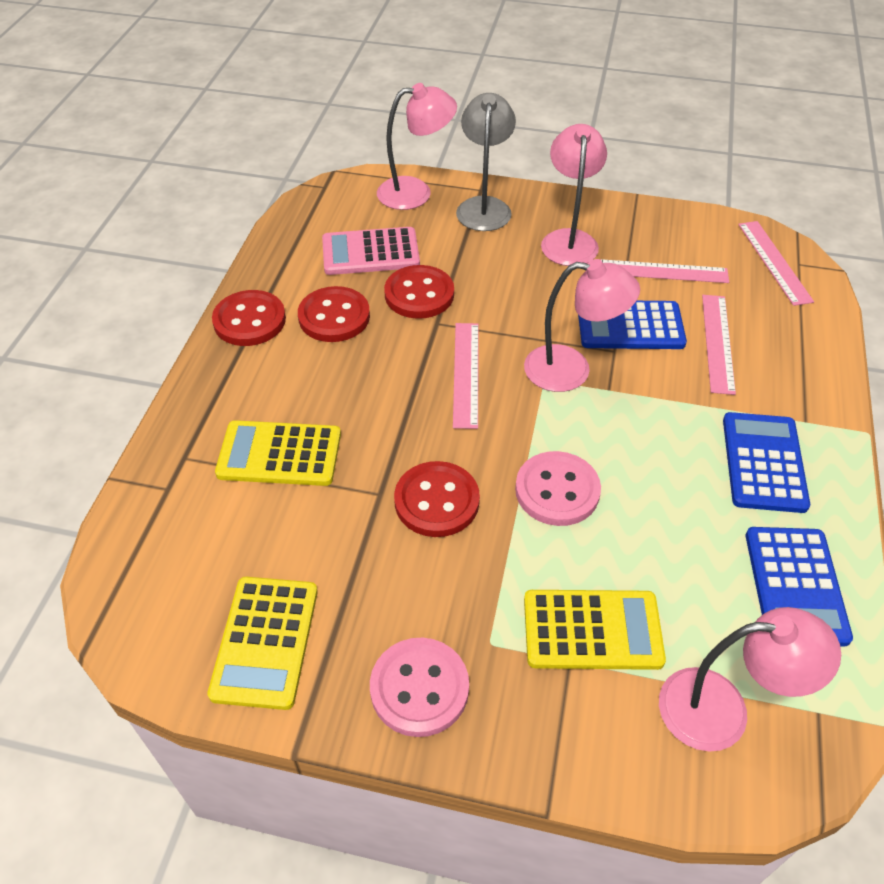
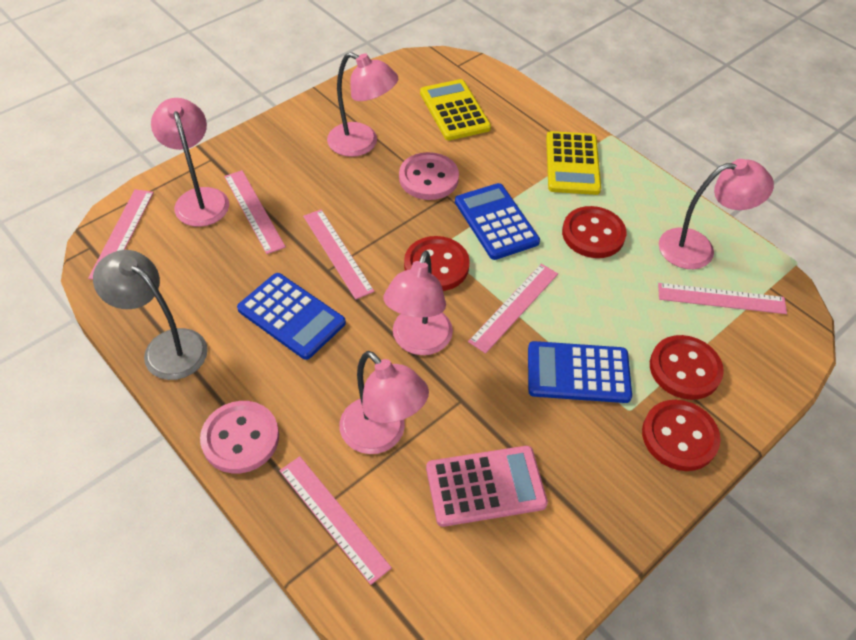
pink lamp: [377,83,457,210] [524,259,640,392] [541,124,607,266] [659,607,841,752] = 4 -> [151,98,229,227] [327,52,398,157] [340,351,429,454] [383,250,453,355] [659,159,774,269] = 5
pink ruler: [453,323,479,429] [600,259,729,283] [702,295,736,395] [738,221,814,306] = 4 -> [88,189,154,280] [224,170,286,254] [280,456,392,585] [303,209,375,300] [468,264,558,354] [658,283,787,314] = 6
yellow calculator: [207,577,318,710] [215,420,341,486] [524,590,666,670] = 3 -> [420,79,491,140] [546,131,601,195] = 2

